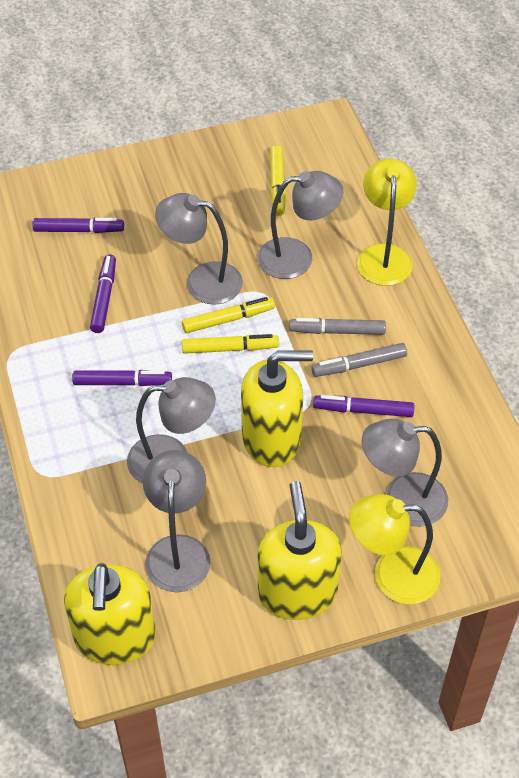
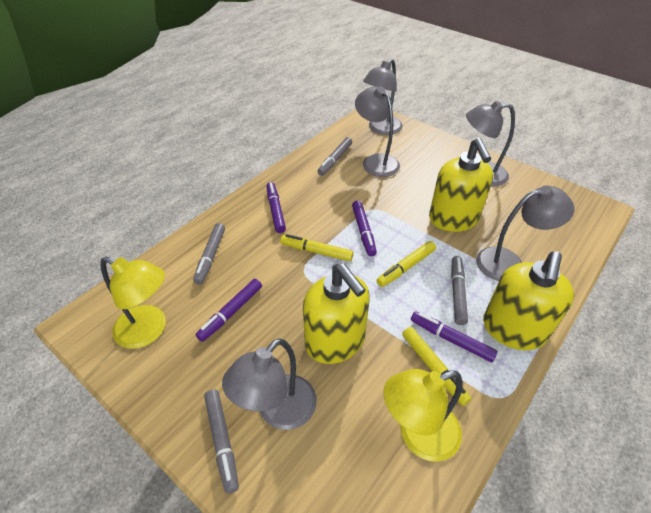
grey marker: [289,318,386,335] [311,343,407,377] = 2 -> [193,223,225,285] [204,390,239,494] [317,137,352,176] [451,256,468,325] = 4

